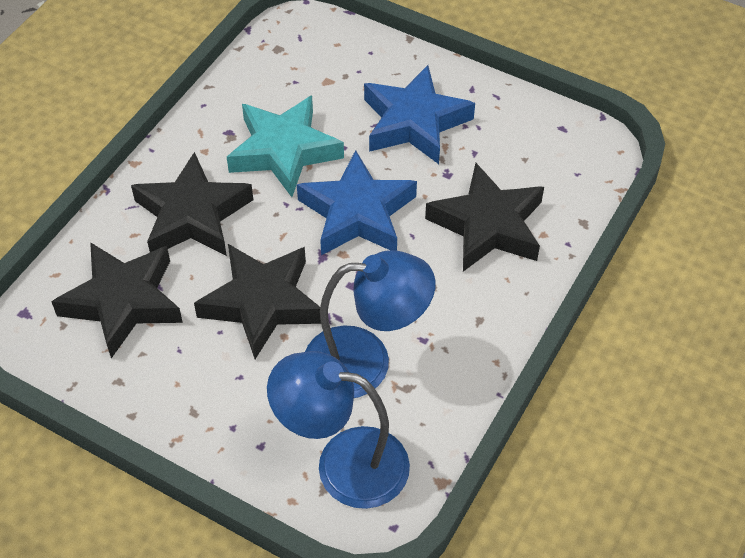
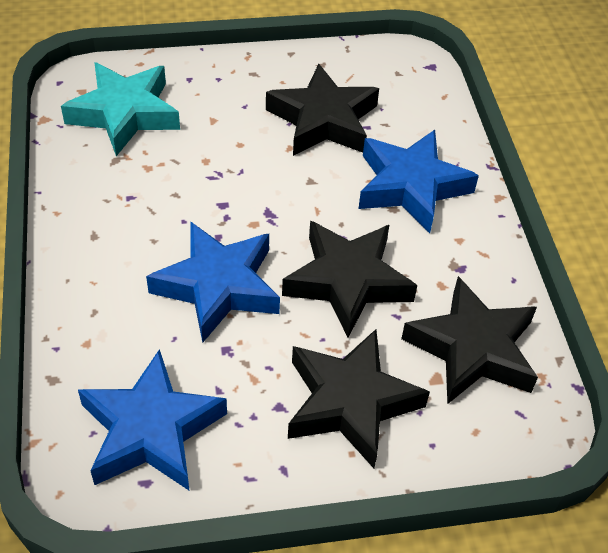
blue lamp: [267,351,410,509] [305,250,435,398] = 2 -> none = 0
blue star: [297,150,417,255] [364,65,475,164] = 2 -> [78,349,227,490] [146,222,280,343] [358,130,479,233] = 3

